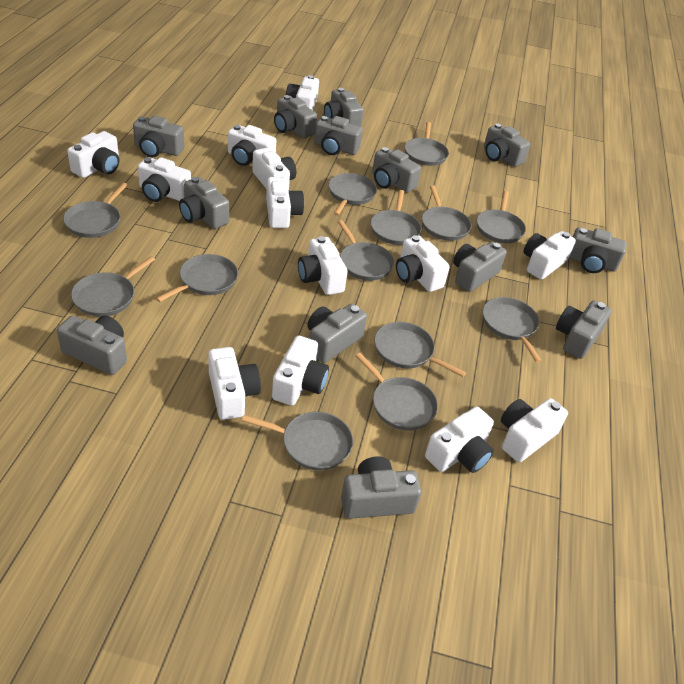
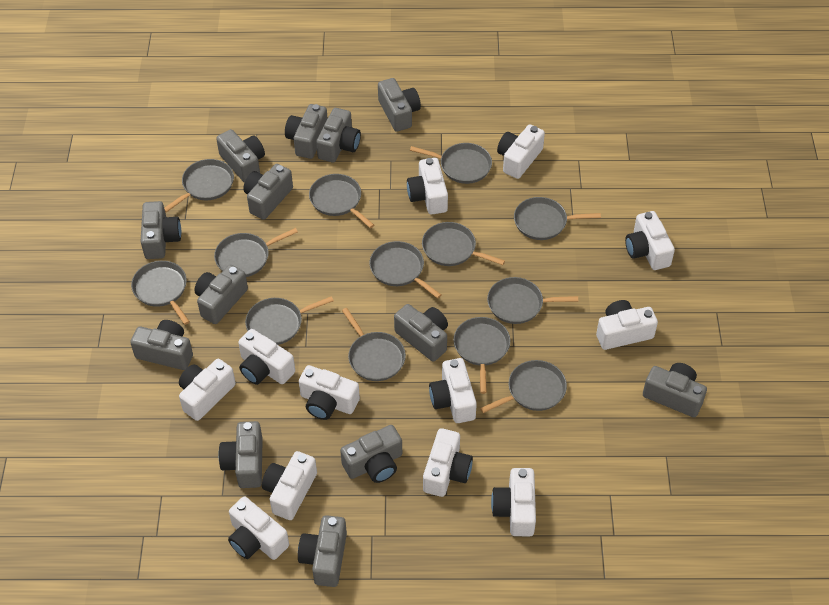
white camera: [67,131,119,178] [138,157,191,202] [208,347,261,420] [228,125,276,166] [252,148,296,191] [266,177,304,228] [272,336,329,406] [286,75,319,110] [298,236,348,295] [396,235,450,292] [425,406,494,473] [501,398,568,463] [524,231,576,280] = 13 -> [179,359,236,421] [228,496,289,560] [238,329,295,385] [262,451,317,520] [299,365,360,420] [407,158,448,215] [423,428,473,497] [429,358,477,423] [491,468,536,536] [497,124,545,179] [596,300,658,350] [625,211,675,270] = 12

